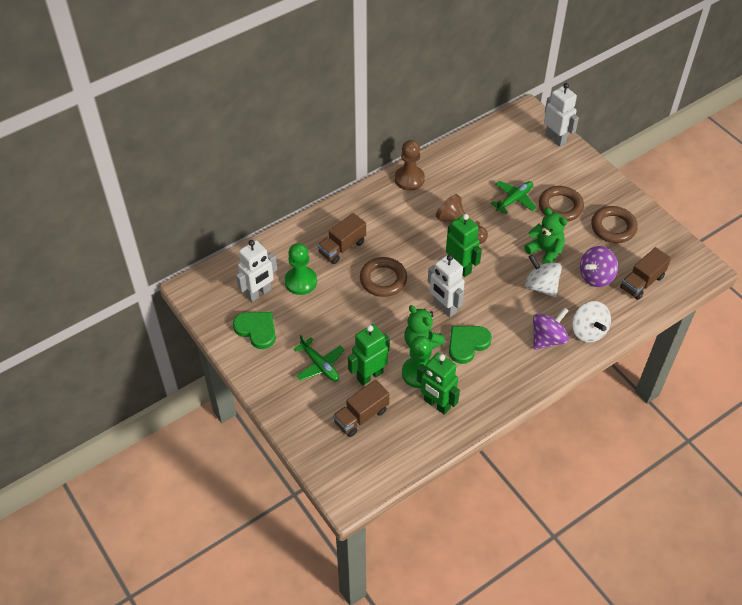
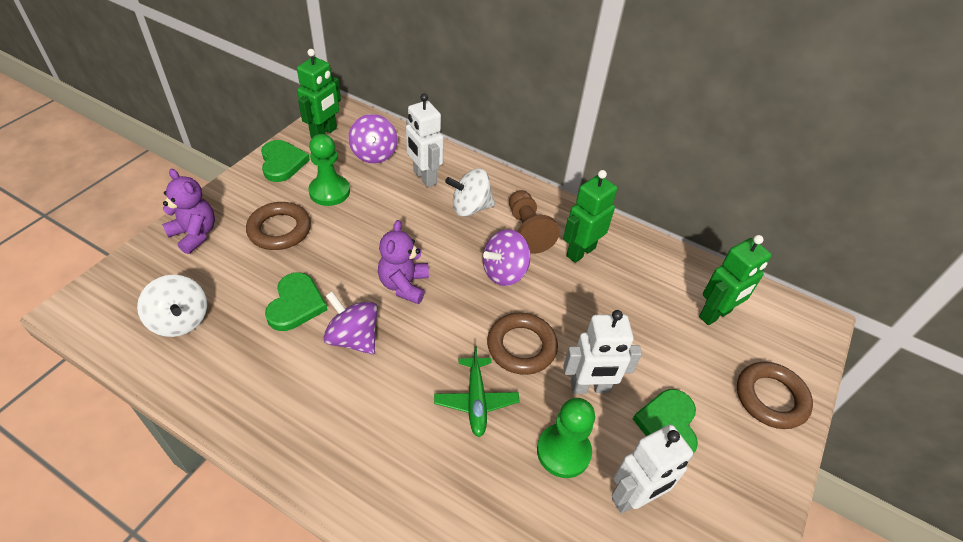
brown pawn: [395,140,425,191] [436,194,488,244] = 2 -> [509,190,560,254] = 1
brown truck: [318,213,366,264] [333,380,389,437] [620,247,671,300] = 3 -> none = 0
green heart: [233,312,276,349] [449,326,492,364] = 2 -> [261,140,310,182] [265,272,327,331] [633,389,698,454] = 3
green plane: [294,335,344,381] [491,181,537,214] = 2 -> [434,346,520,437] = 1
green teddy bear: [404,305,445,350] [524,208,567,264] = 2 -> none = 0
purple spinning top: [533,307,569,350] [580,246,618,287] = 2 -> [323,291,378,355] [348,114,397,164] [483,229,531,286] = 3
purple teddy bear: none = 0 -> [162,169,215,254] [378,220,429,304] = 2

